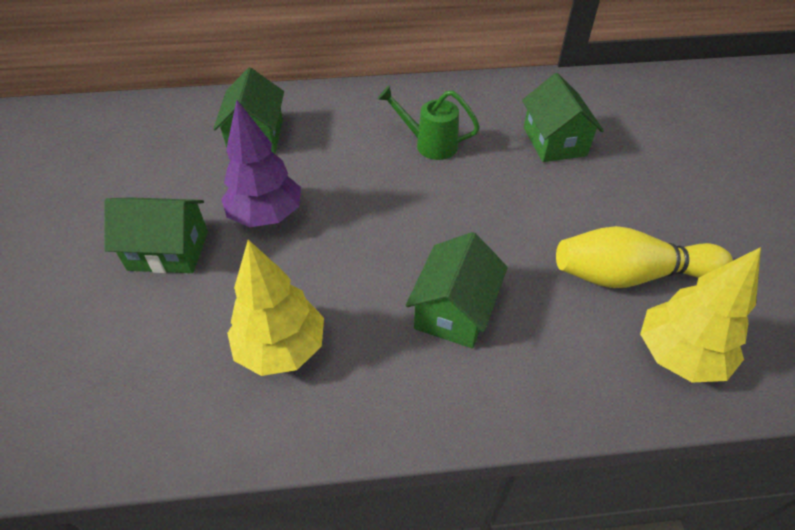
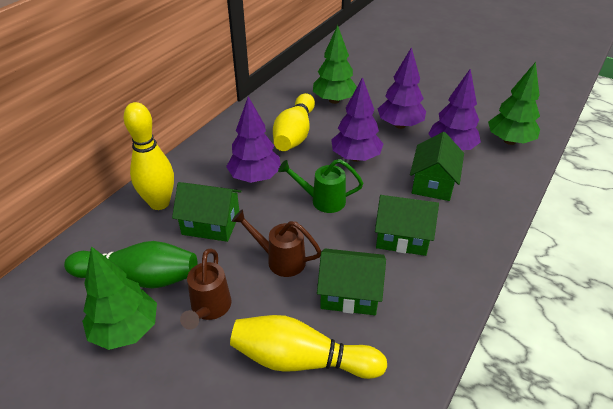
brown watering can: none = 0 -> [180,249,231,330] [232,209,322,277] = 2
green bowling pin: none = 0 -> [64,241,198,288] = 1
green tree: none = 0 -> [82,246,157,350] [313,25,357,104] [488,62,540,145] = 3
purple tree: [221,100,301,227] = 1 -> [226,96,281,183] [331,77,383,162] [378,47,426,129] [428,69,481,150] = 4
yellow bowling pin: [556,226,733,288] = 1 -> [124,102,174,210] [230,315,387,379] [273,93,315,151] = 3
yellow tree: [227,240,324,376] [640,247,761,383] = 2 -> none = 0

